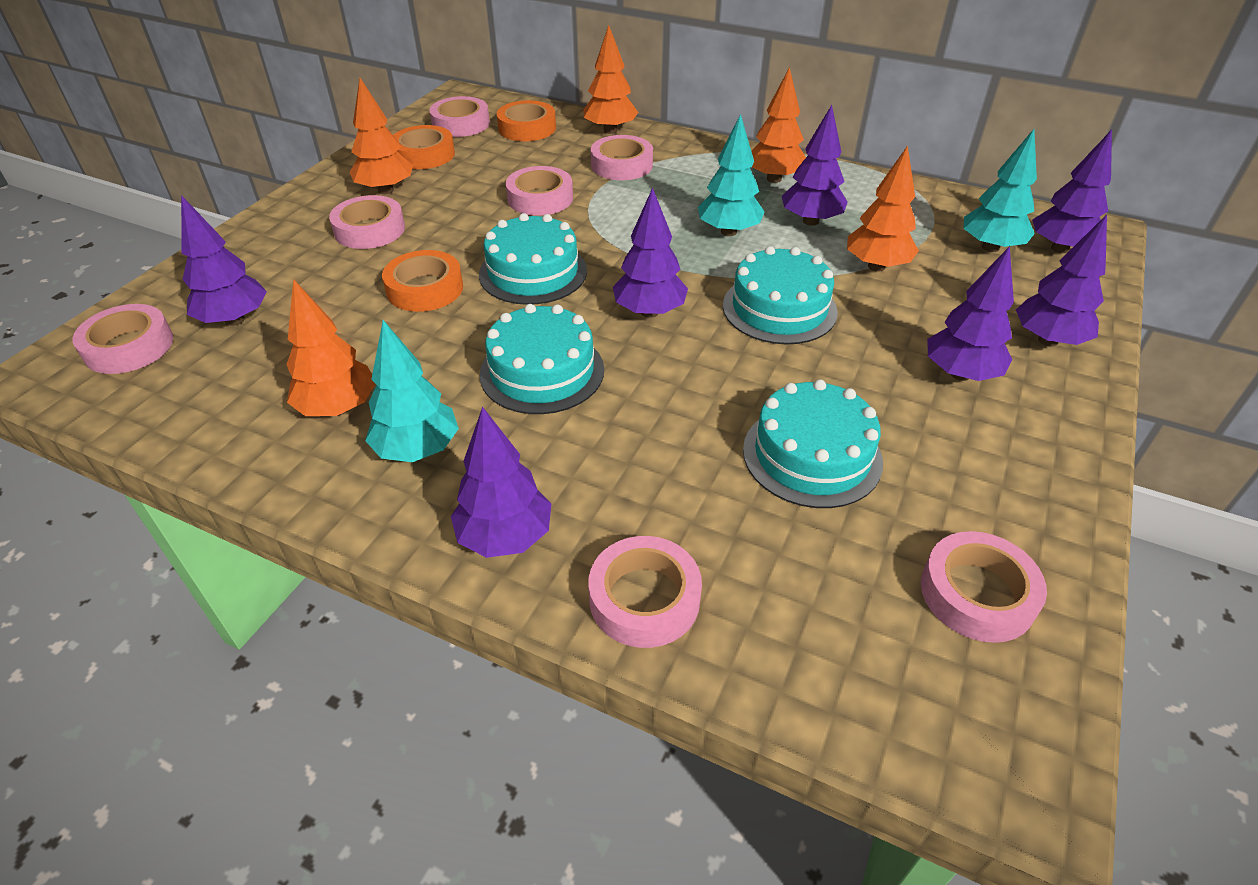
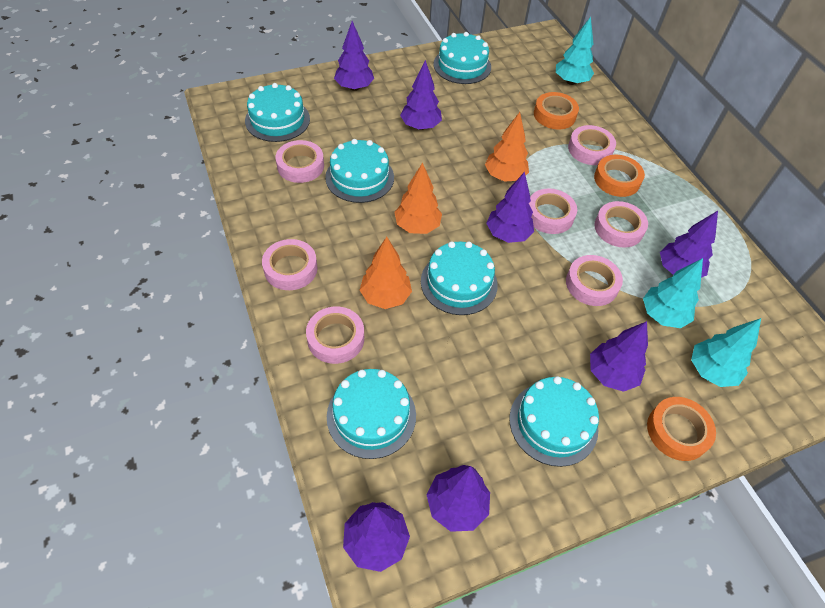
orange tree: [286,279,375,416] [350,78,413,194] [584,25,638,134] [751,67,806,183] [847,146,919,272] = 5 -> [360,237,412,309] [394,162,442,234] [485,112,529,182] = 3
turquoise cake: [479,213,587,305] [480,304,604,414] [723,246,838,344] [743,379,883,508] = 4 -> [245,83,310,142] [325,139,394,203] [327,369,416,459] [421,241,498,315] [433,32,491,84] [510,376,599,467] = 6

